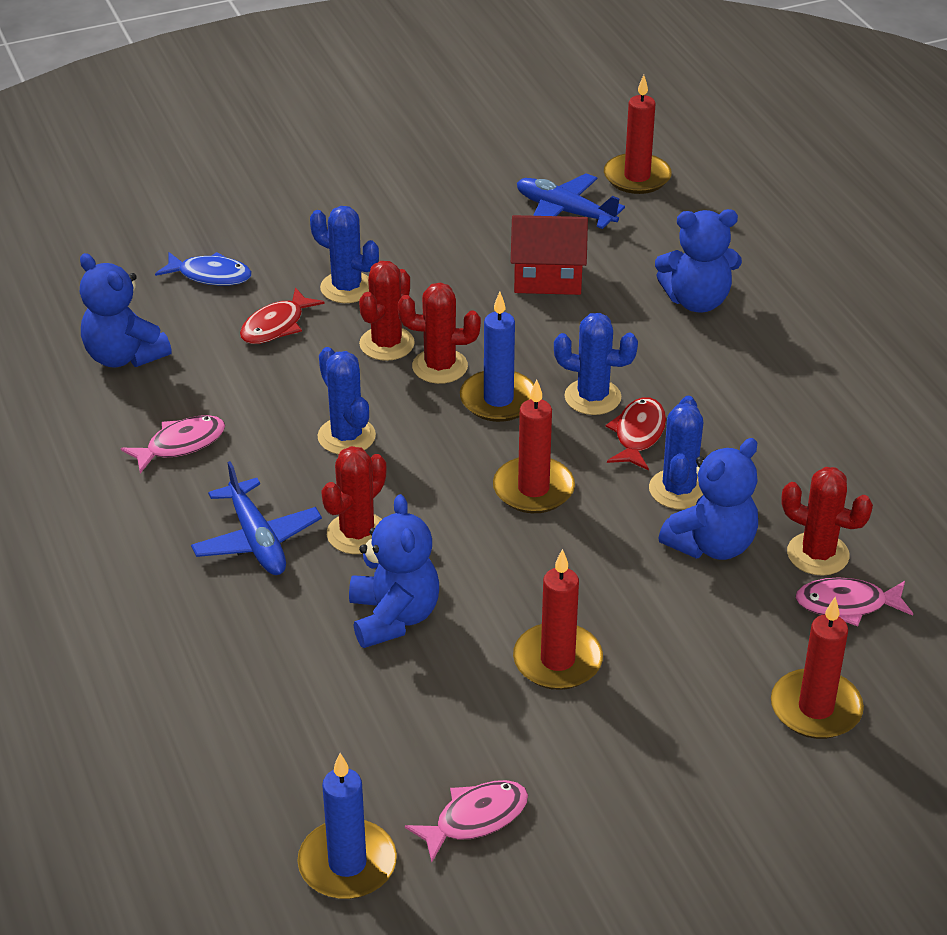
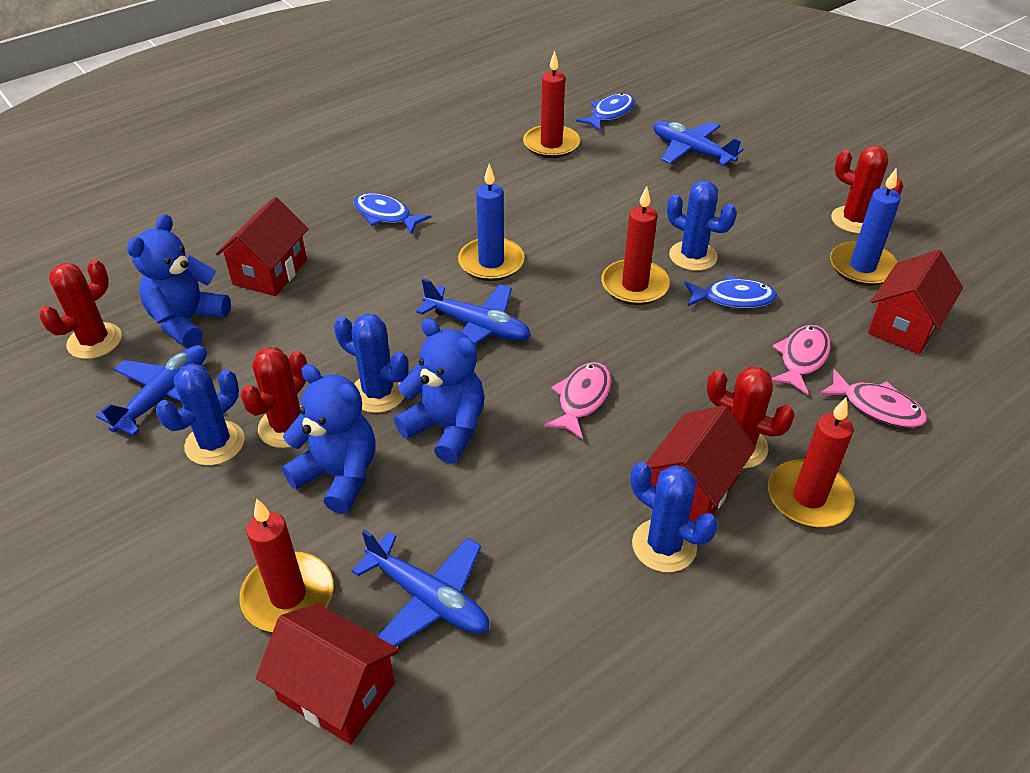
blue fish: [155,252,252,286] = 1 -> [354,193,431,234] [576,93,635,131] [684,275,777,309] = 3
blue plane: [191,461,322,575] [517,173,625,229] = 2 -> [96,345,207,436] [351,529,489,647] [416,278,531,345] [653,121,743,166] = 4
blue teddy bear: [80,253,172,367] [349,494,439,648] [655,209,742,313] [659,438,758,560] = 4 -> [127,214,231,348] [282,364,376,514] [394,318,485,464] = 3
red fish: [240,287,325,344] [606,397,666,470] = 2 -> none = 0
red house: [511,215,588,295] = 1 -> [216,197,309,296] [256,603,400,745] [646,405,756,522] [868,250,963,354] = 4

